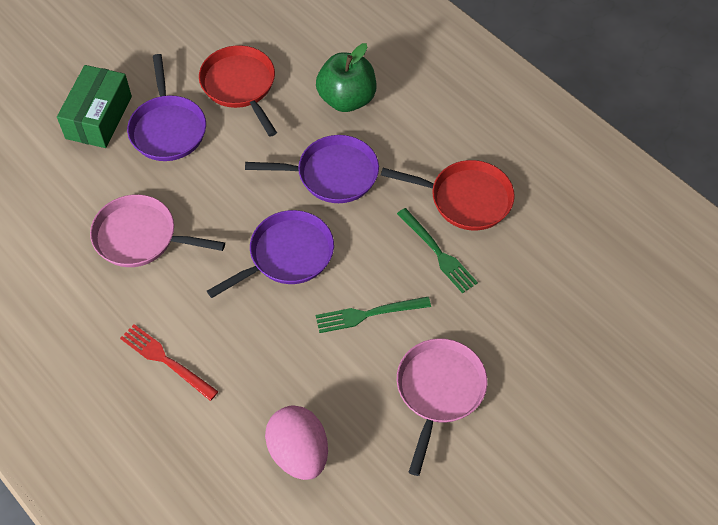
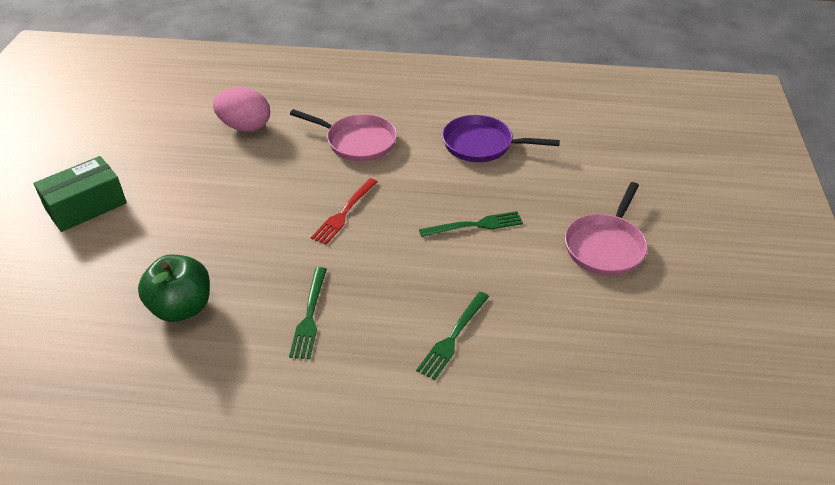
green fork: [316,297,431,333] [397,208,478,293] = 2 -> [289,267,327,359] [416,292,489,380] [419,211,523,237] = 3
purple pan: [127,54,206,161] [207,210,334,298] [245,135,379,203] = 3 -> [442,115,560,162] = 1
red pan: [199,45,277,137] [381,160,515,230] = 2 -> none = 0

